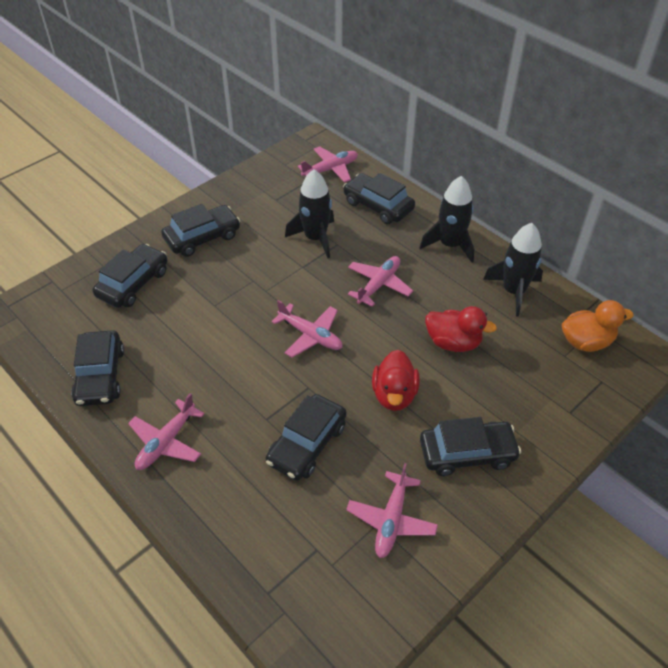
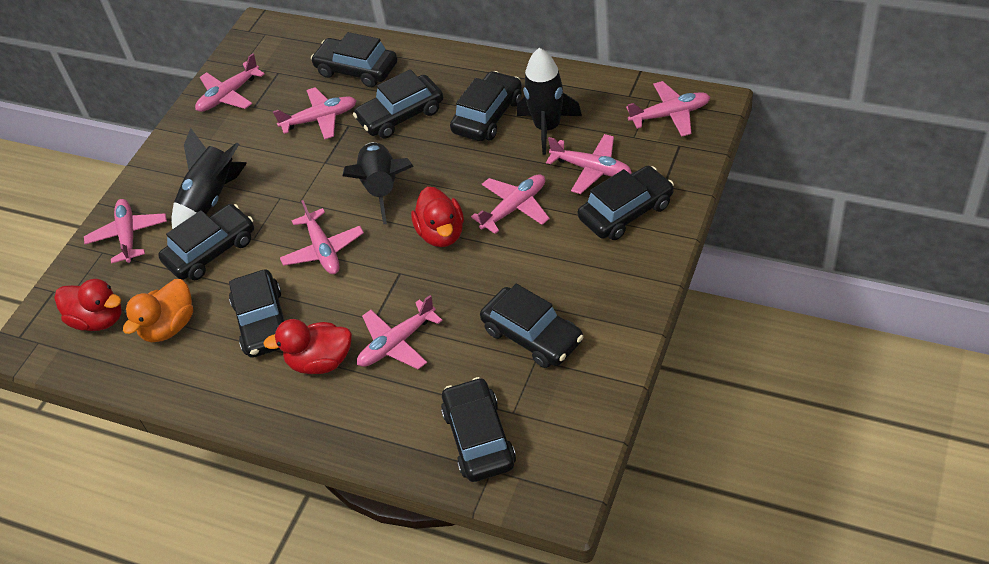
black car: [71,330,124,406] [92,244,167,308] [161,204,240,257] [266,394,347,481] [343,173,415,224] [420,417,521,476] = 6 -> [158,204,254,280] [229,269,285,358] [311,32,397,87] [353,69,443,138] [441,377,516,482] [450,71,522,141] [480,284,583,368] [578,166,674,240] = 8
pink plane: [128,393,205,470] [271,300,342,358] [298,146,358,183] [346,463,438,558] [348,256,413,306] = 5 -> [84,199,167,264] [195,54,265,112] [273,87,357,140] [280,200,364,274] [357,295,443,369] [471,174,550,234] [546,134,632,194] [626,81,710,137] = 8
red duck: [372,350,420,411] [425,306,497,352] = 2 -> [54,279,122,331] [263,319,352,374] [411,187,464,247] = 3

